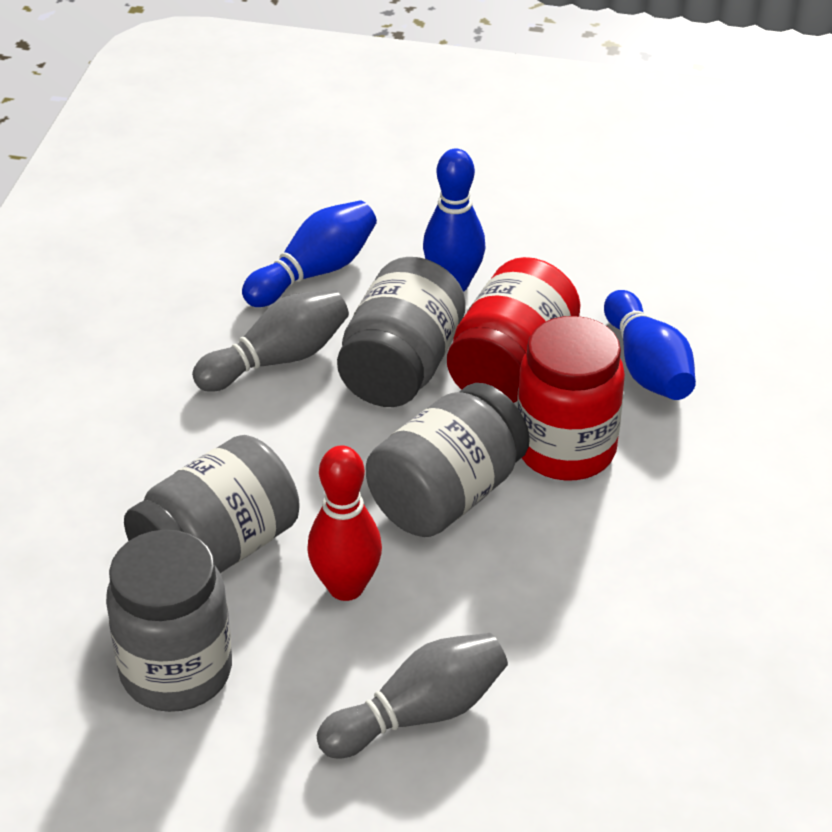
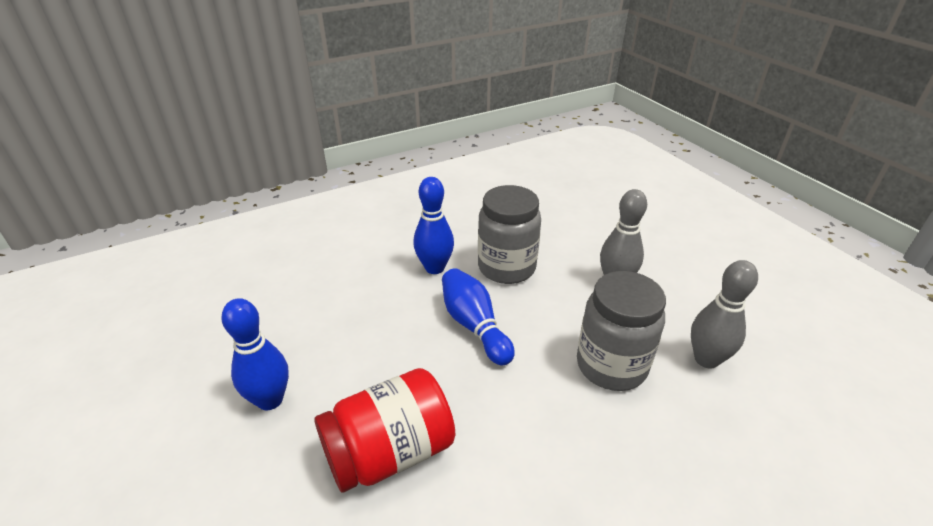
grey jar: [106,530,232,712] [124,435,300,573] [337,257,466,407] [366,383,530,537] = 4 -> [478,185,541,284] [577,271,666,391] = 2
red bowling pin: [307,445,382,601] = 1 -> none = 0
red jar: [447,257,581,403] [517,316,625,481] = 2 -> [314,368,455,493] = 1

